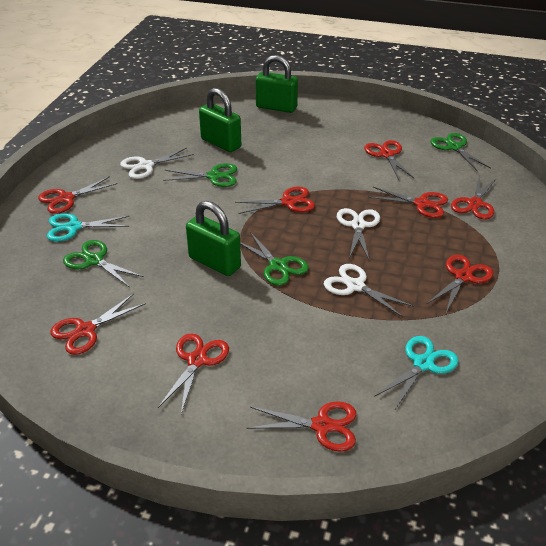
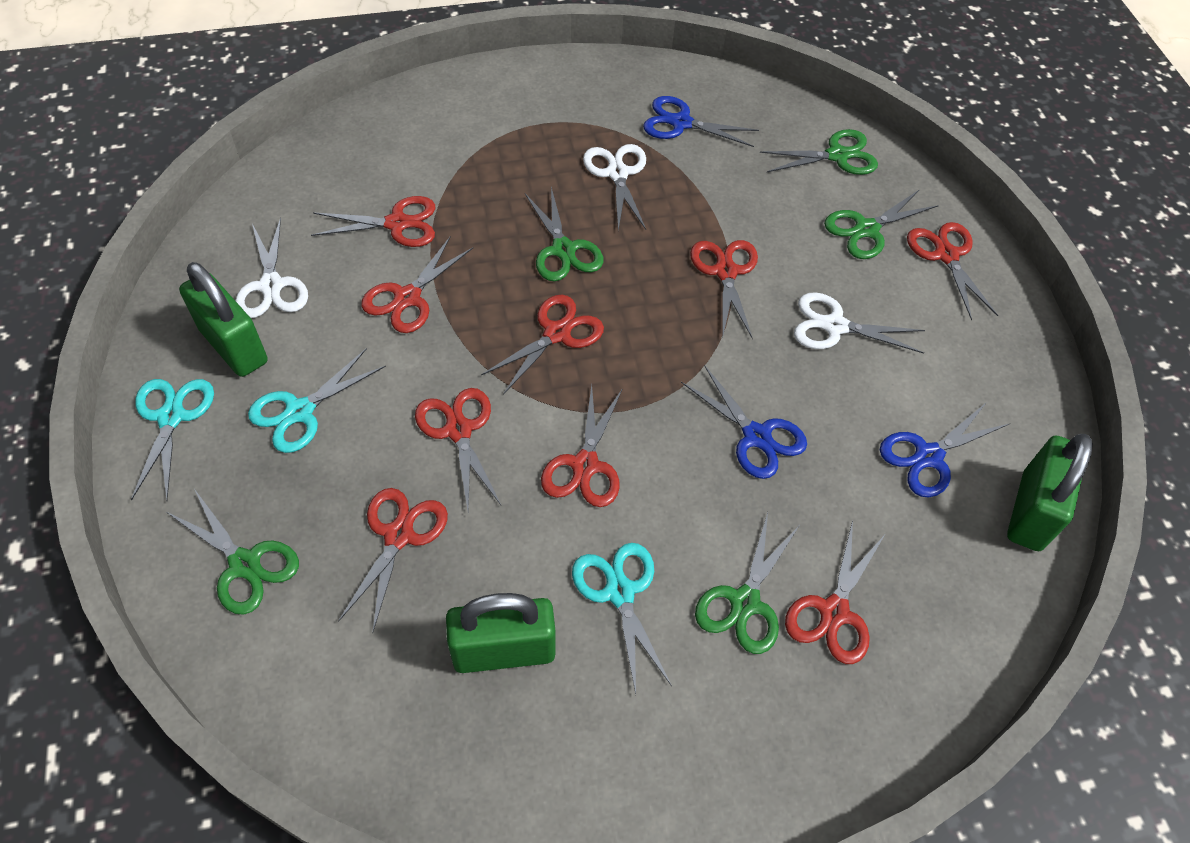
blue scissors: none = 0 -> [643,96,759,147] [681,365,807,479] [880,402,1011,498] = 3
green scissors: [63,240,144,288] [163,163,237,187] [240,232,309,286] [430,133,491,171] = 4 -> [166,489,299,614] [525,187,604,281] [695,513,800,654] [760,129,878,175] [824,189,939,259] = 5
turquoise scissors: [47,213,129,242] [374,336,459,411] = 2 -> [131,379,214,501] [248,348,386,453] [572,543,672,694] = 3

